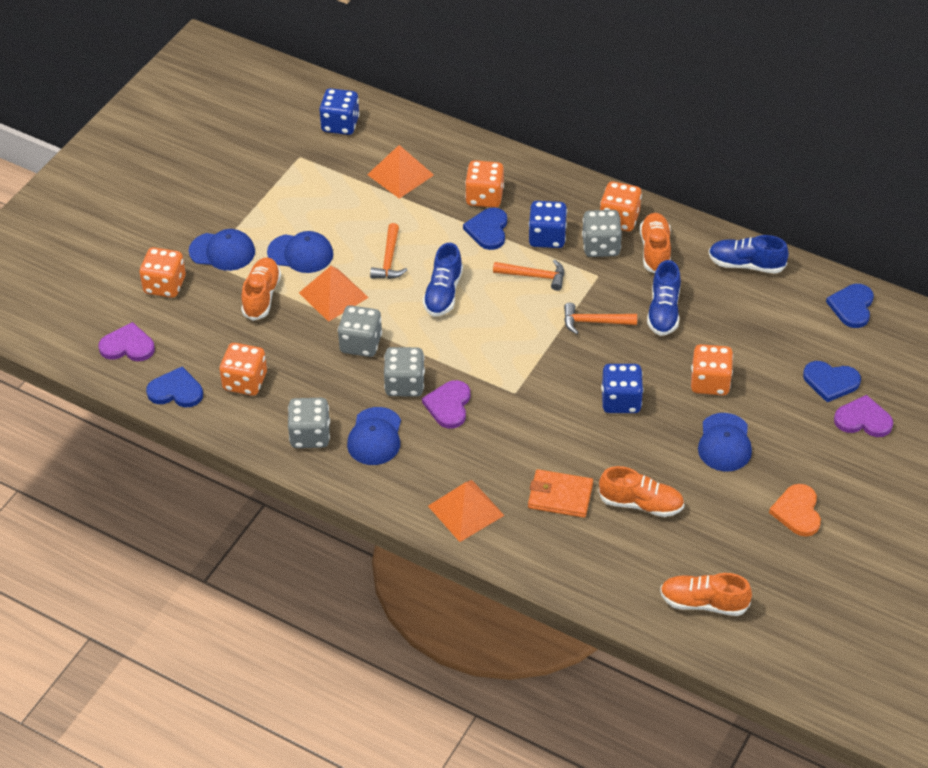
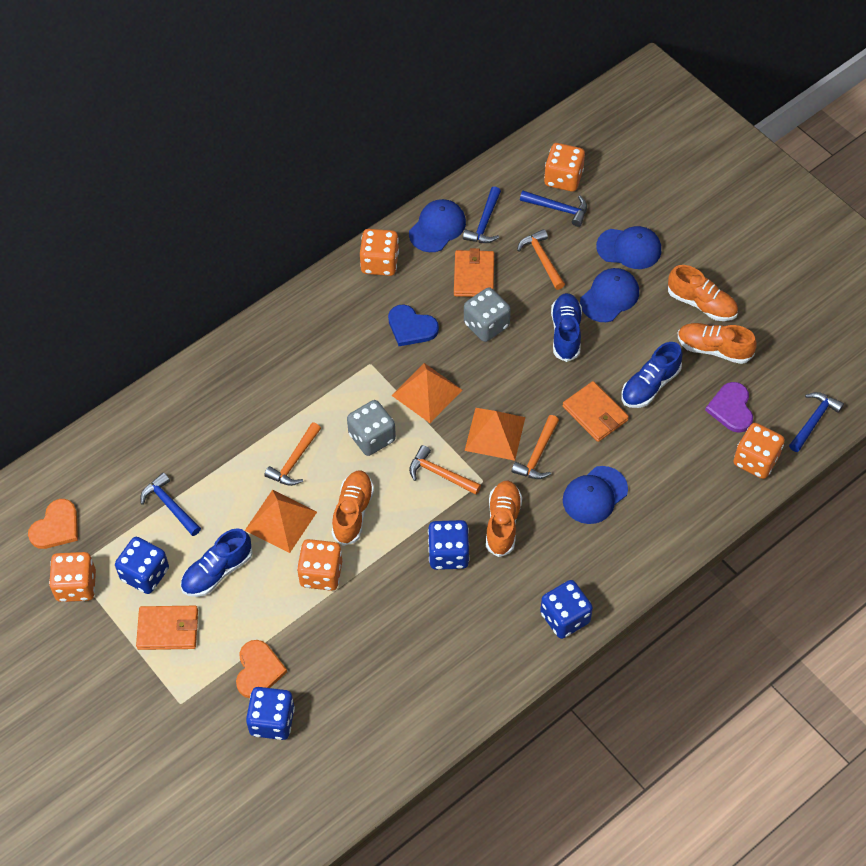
blue dice: [319,88,360,135] [529,201,567,248] [601,364,643,413] = 3 -> [115,537,169,594] [246,687,295,740] [428,520,470,570] [540,580,593,639] = 4
blue hammer: none = 0 -> [140,472,201,536] [463,186,501,243] [520,191,587,227] [789,392,844,452] = 4
blue heart: [146,367,203,408] [463,207,507,250] [803,361,861,402] [826,284,874,328] = 4 -> [388,304,439,346] = 1
grey dice: [288,398,330,448] [338,305,382,357] [384,347,425,397] [582,210,622,257] = 4 -> [347,400,396,456] [464,287,511,342] = 2
orange hammer: [370,223,407,279] [493,260,564,291] [564,303,637,334] = 3 -> [264,422,321,486] [409,445,481,495] [512,415,559,479] [517,229,565,290] = 4
orange heart: [769,484,821,536] = 1 -> [28,499,78,549] [236,640,287,698] = 2
orange wallet: [528,469,593,518] = 1 -> [136,606,198,650] [454,248,494,297] [563,381,629,442] = 3
purple heart: [99,322,155,361] [422,380,470,429] [834,395,893,437] = 3 -> [705,382,753,433] = 1

